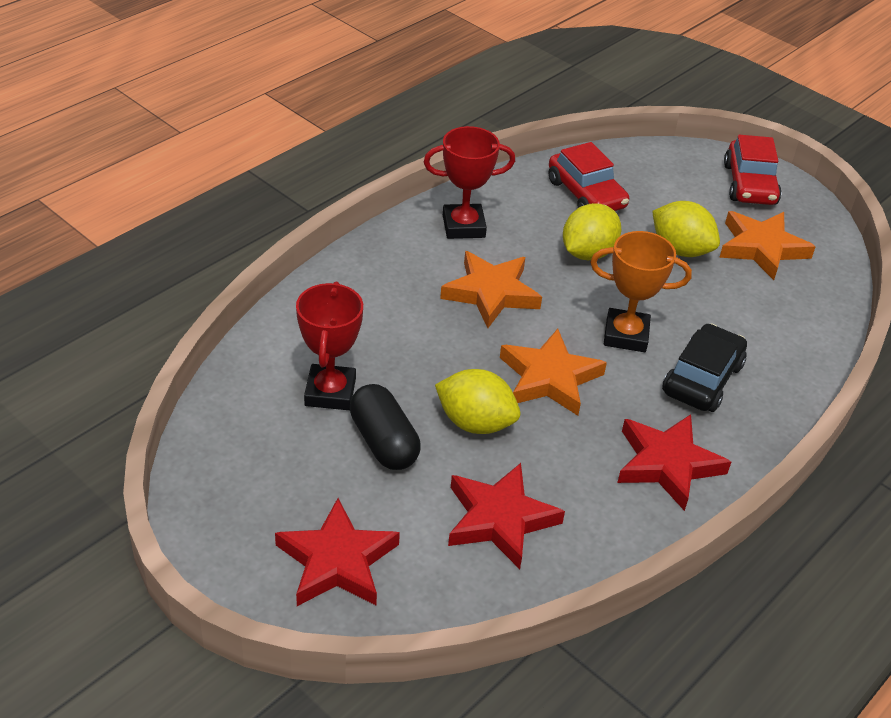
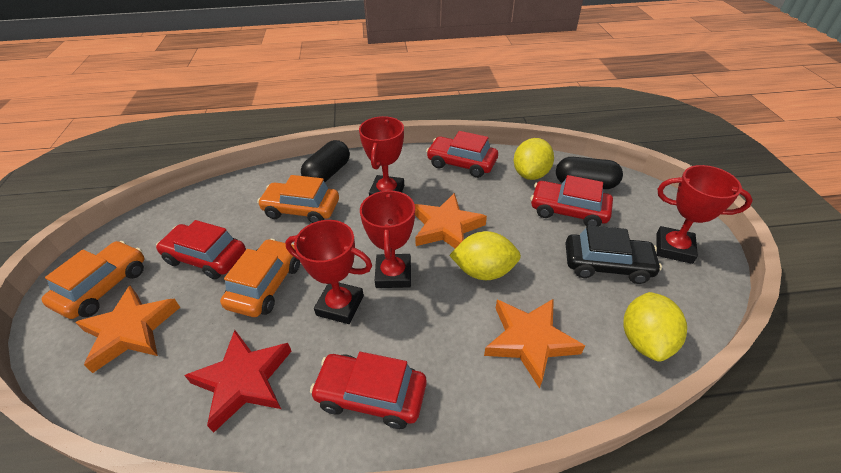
black capsule: [350,384,421,470] = 1 -> [301,140,350,182] [556,157,623,189] = 2
orange car: none = 0 -> [41,241,144,319] [220,239,300,317] [257,175,339,223] = 3
orange trophy: [590,231,692,352] = 1 -> none = 0
red car: [549,142,629,211] [724,135,782,205] = 2 -> [156,220,246,279] [310,352,427,429] [426,131,498,178] [531,175,613,226] = 4
red star: [275,498,400,606] [448,463,565,569] [617,414,731,511] = 3 -> [184,330,292,433] = 1
red trophy: [296,281,363,410] [424,126,515,239] = 2 -> [285,220,372,324] [359,116,404,196] [360,189,415,288] [656,165,753,264] = 4

